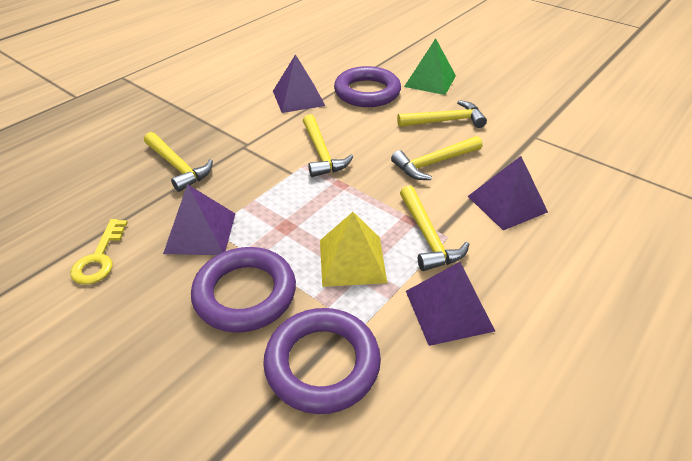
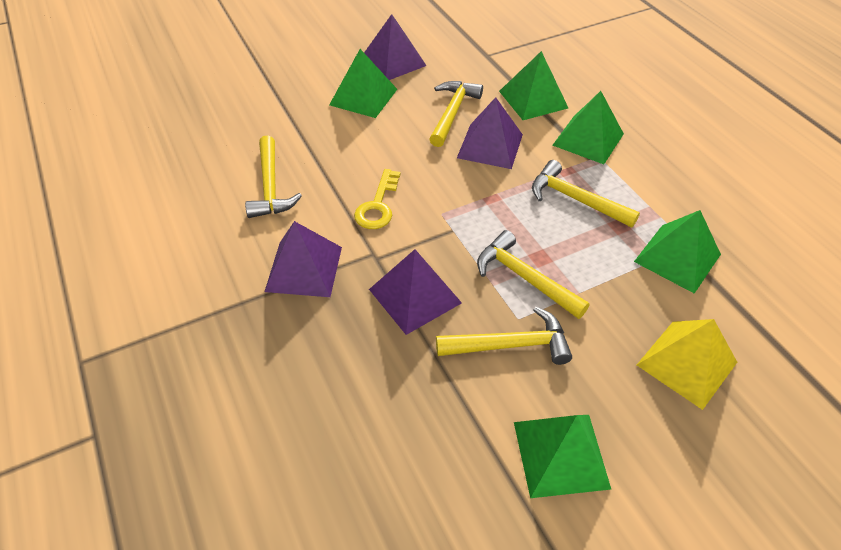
green pyramid: [404,38,456,95] = 1 -> [329,49,397,118] [499,51,568,120] [514,415,611,498] [552,91,624,164] [634,210,721,294] = 5
purple ring: [191,247,296,333] [263,308,381,414] [334,66,401,107] = 3 -> none = 0

